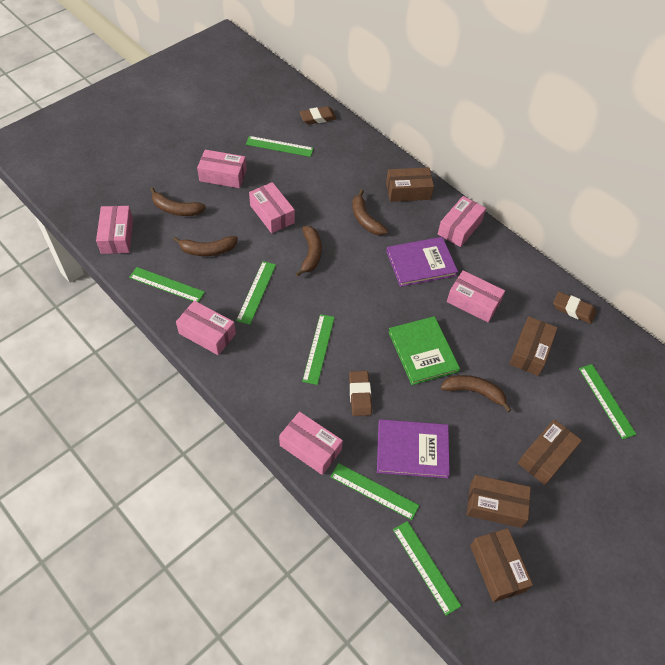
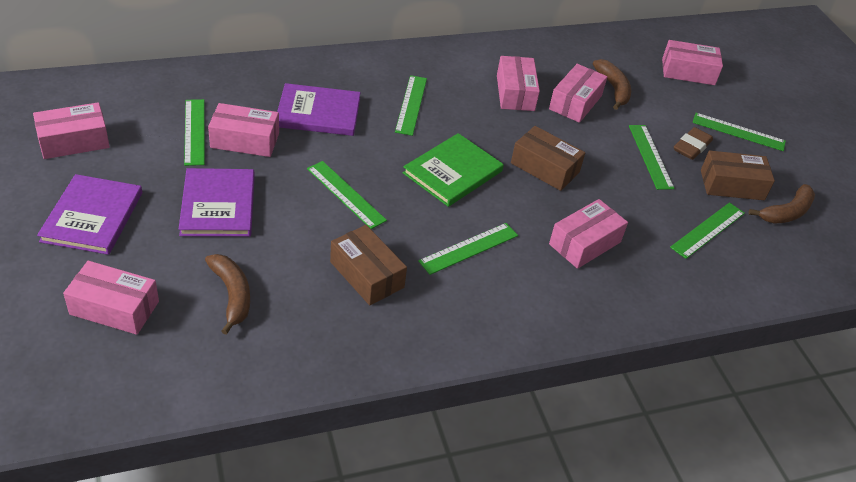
brown banana: [150,187,206,216] [173,236,238,256] [296,226,322,277] [352,189,388,235] [441,375,511,412] = 5 -> [205,254,250,335] [593,59,631,110] [748,184,815,224] = 3
brown box: [386,167,434,202] [467,475,531,528] [470,528,533,602] [509,317,558,376] [518,419,582,485] = 5 -> [330,225,407,305] [511,126,585,191] [701,151,775,200] = 3
brown eraser: [299,106,337,125] [349,371,372,416] [553,291,596,324] = 3 -> [674,127,713,160] = 1
purple book: [377,419,450,478] [386,237,458,287] = 2 -> [37,174,142,255] [179,168,255,237] [277,83,361,136] = 3

